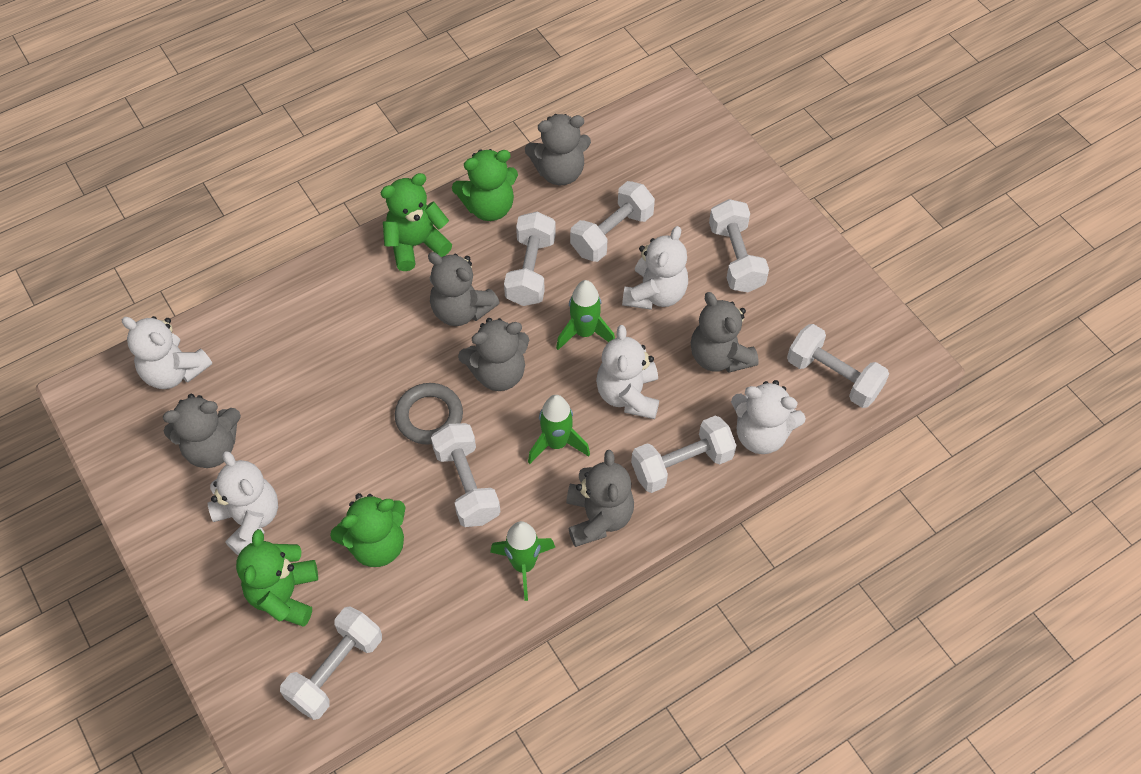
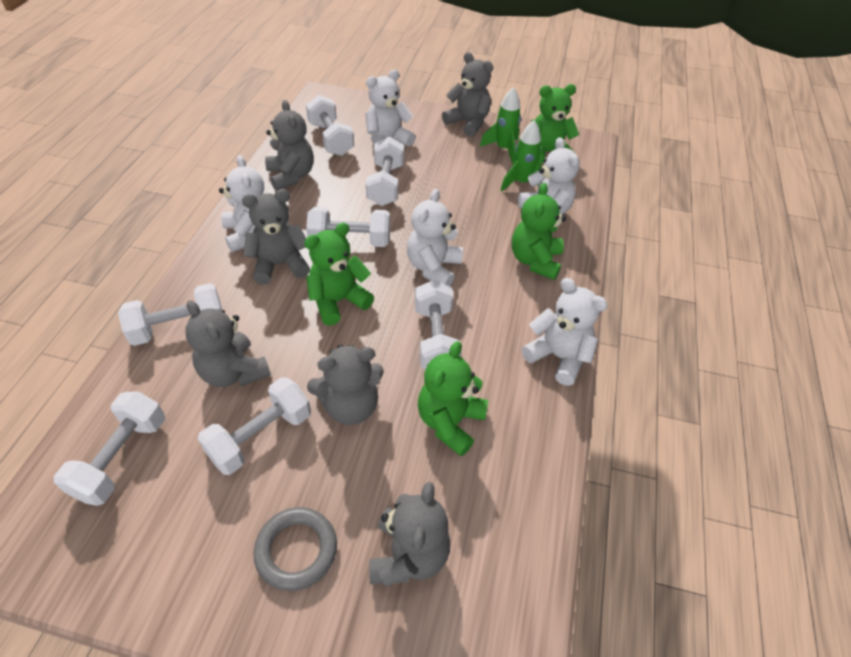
green rocket: [490,521,555,601] [528,395,590,464] [556,280,615,350] = 3 -> [480,87,521,164] [501,120,542,191] = 2

